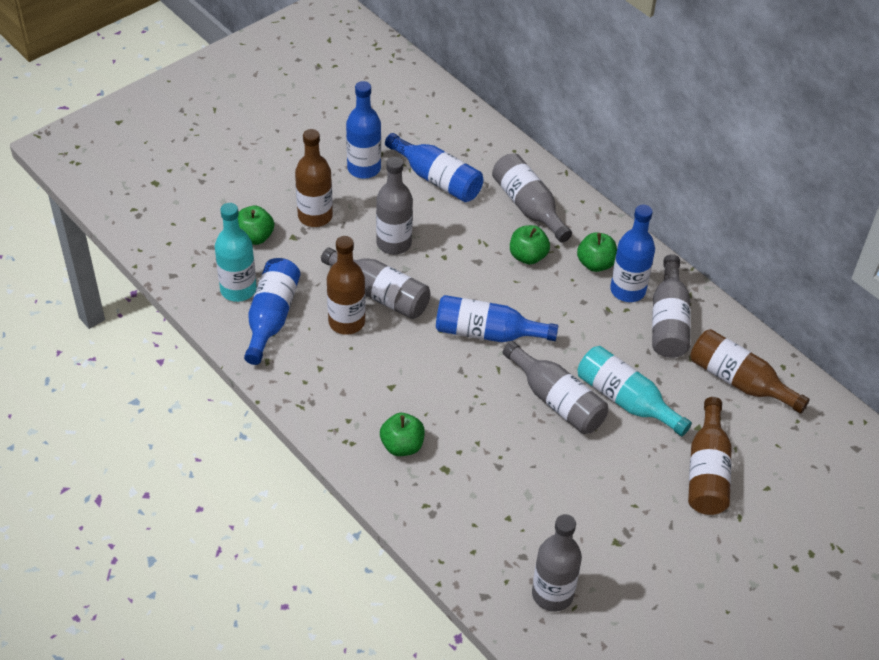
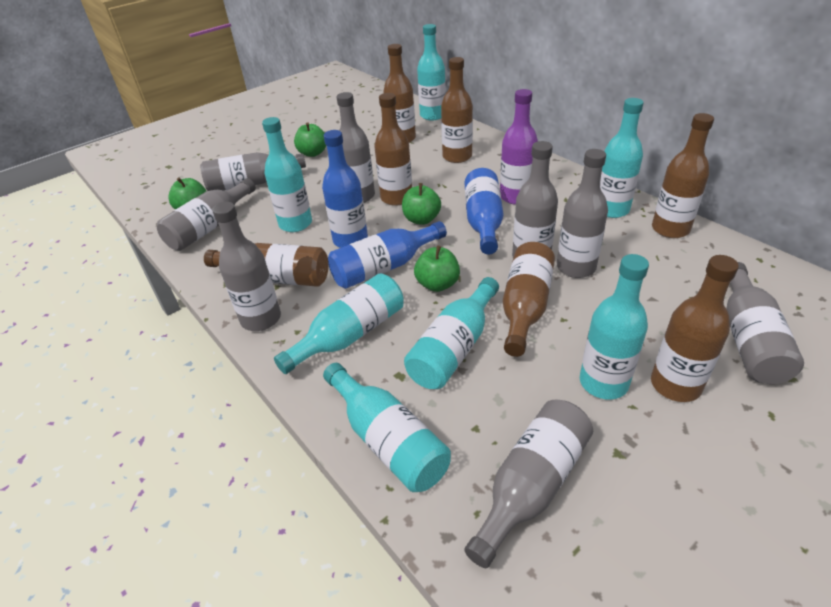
blue bottle: [244,258,300,365] [346,81,381,179] [385,133,483,202] [436,295,558,342] [610,204,655,302] = 5 -> [322,130,368,248] [328,221,447,289] [465,168,504,254] = 3
brown bottle: [295,129,333,227] [327,236,366,335] [688,397,732,515] [690,329,810,414] = 4 -> [204,243,328,287] [374,93,412,206] [383,44,416,143] [441,57,473,163] [503,242,555,357] [651,255,739,402] [652,113,714,238] = 7
grey bottle: [321,248,431,319] [376,157,413,255] [492,153,572,243] [502,341,608,434] [532,514,582,612] [652,254,691,358] = 6 -> [157,178,256,251] [200,152,306,191] [212,202,281,331] [337,92,375,203] [464,400,593,568] [512,141,558,258] [557,149,608,278] [726,262,804,384] = 8
purple bottle: none = 0 -> [500,89,538,204] = 1
turquoise bottle: [215,203,257,302] [578,346,692,436] = 2 -> [262,117,312,232] [274,274,404,374] [323,363,451,492] [404,277,499,389] [417,24,446,120] [580,254,649,400] [600,98,644,218] = 7

